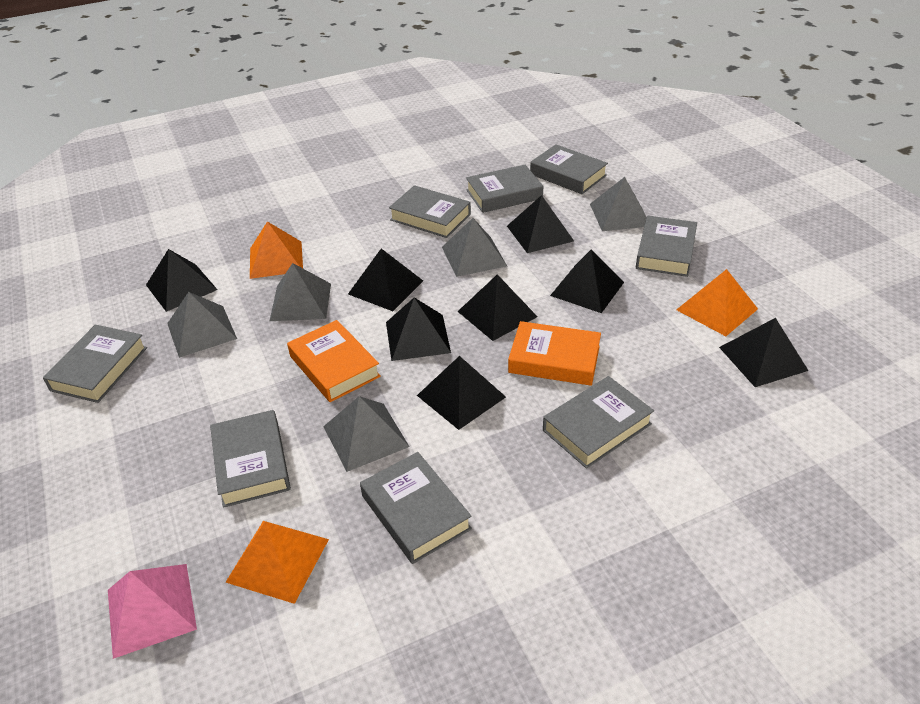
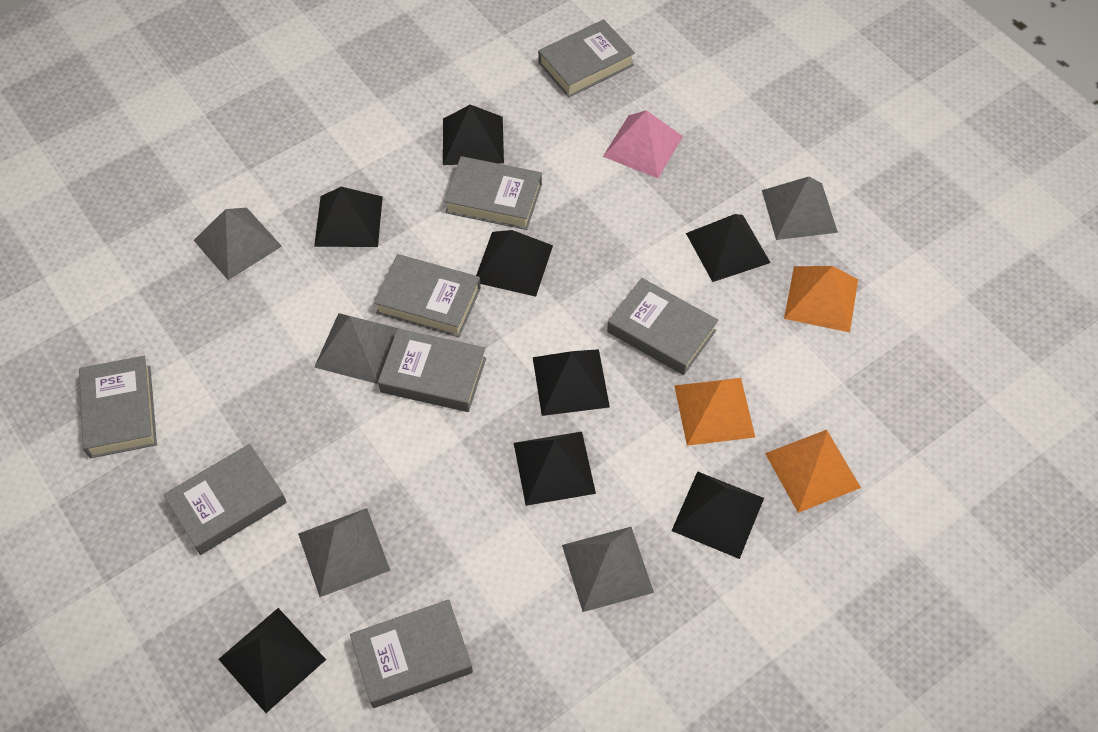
orange book: [287,320,381,402] [508,321,601,386] = 2 -> none = 0

